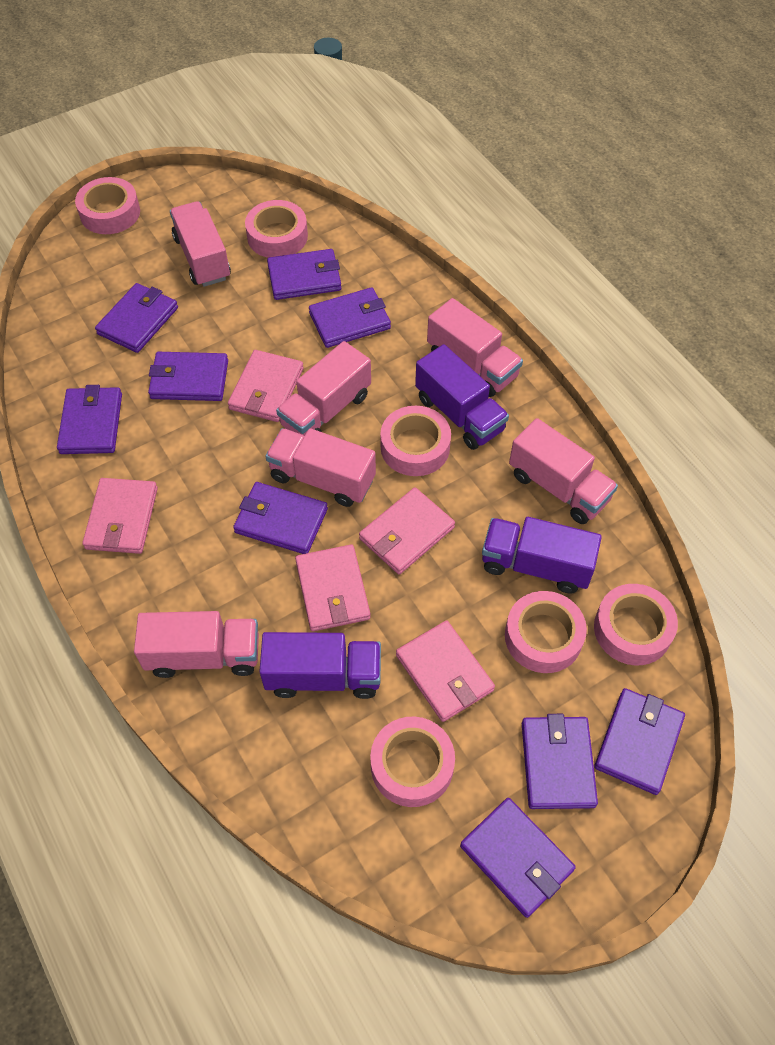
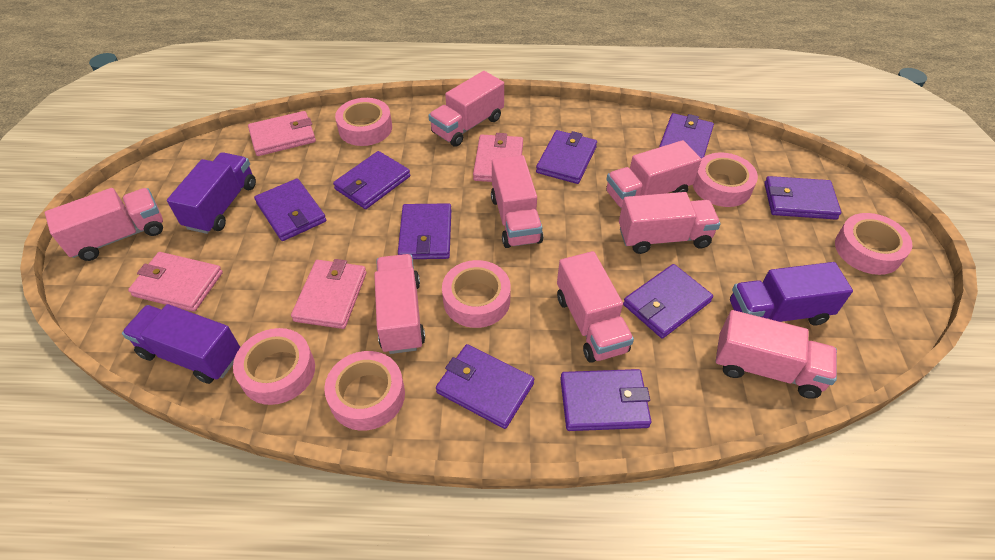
pink truck: [134,611,259,678] [170,201,231,287] [265,428,376,507] [276,341,371,436] [427,298,523,397] [509,418,618,524] = 6 -> [45,188,163,261] [374,254,425,354] [428,71,504,147] [491,155,543,248] [557,251,634,363] [606,140,701,208] [619,192,721,254] [716,310,837,399] = 8
pink wallet: [82,478,158,554] [228,350,304,422] [295,545,371,631] [359,487,455,574] [396,621,495,722] = 5 -> [128,252,223,312] [248,111,316,156] [291,259,367,329] [473,133,523,182] = 4

